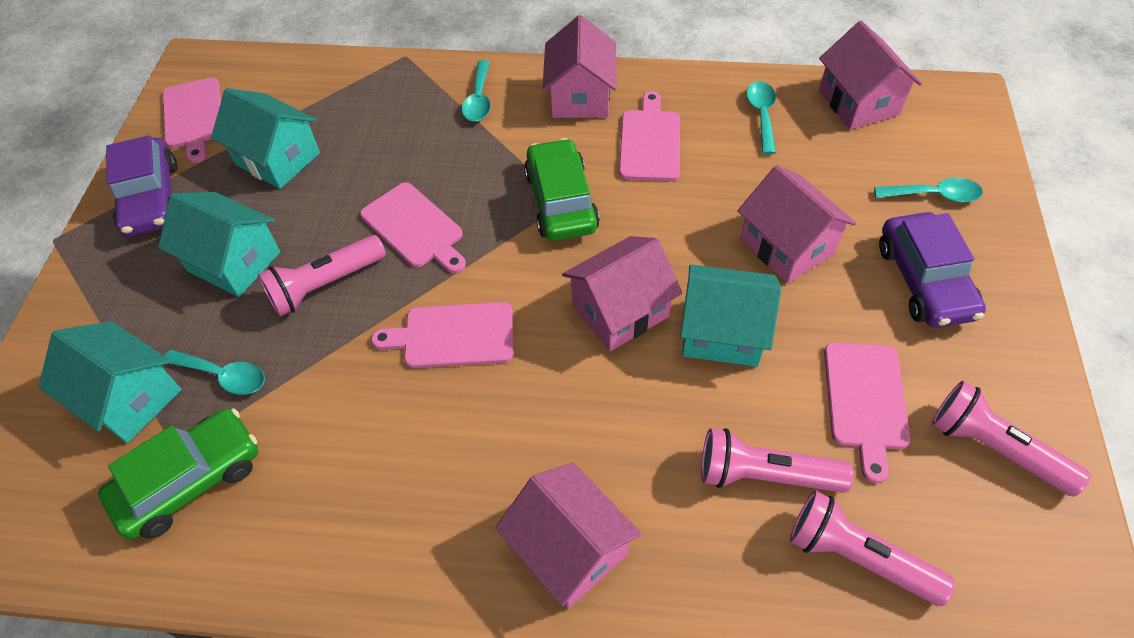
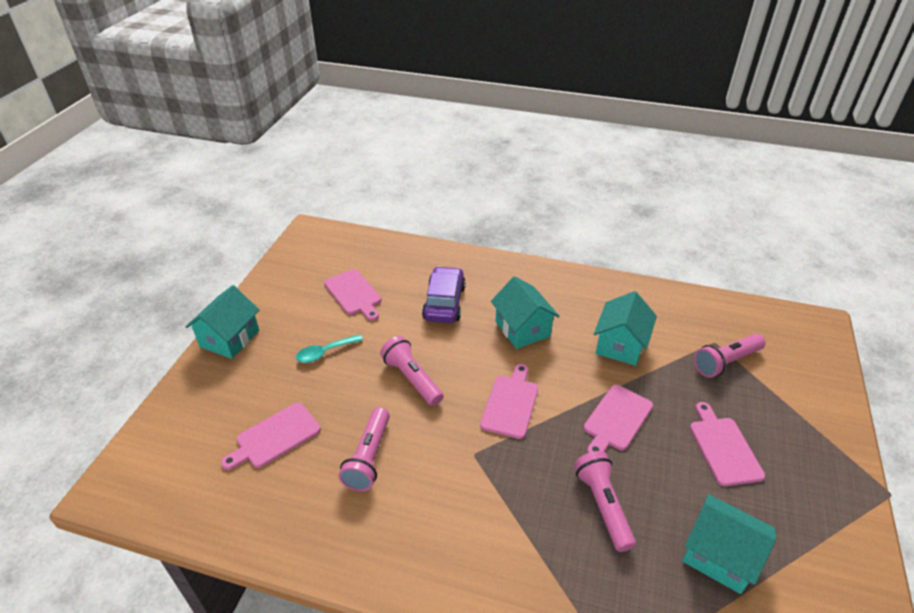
green car: [98,408,258,539] [524,138,600,241] = 2 -> none = 0
pink house: [495,463,641,609] [542,15,616,118] [562,236,682,351] [738,165,856,283] [819,21,922,130] = 5 -> none = 0
purple car: [106,135,177,237] [879,212,986,328] = 2 -> [422,266,466,323] = 1
turquoise spoon: [165,349,265,395] [462,60,491,121] [746,81,776,154] [874,178,983,202] = 4 -> [296,334,363,363] = 1

